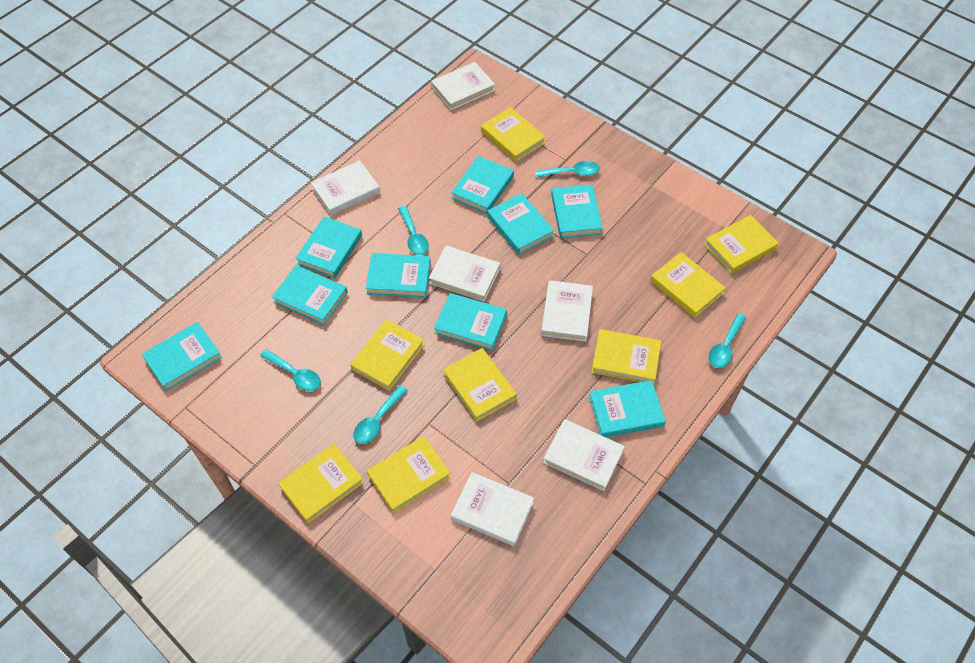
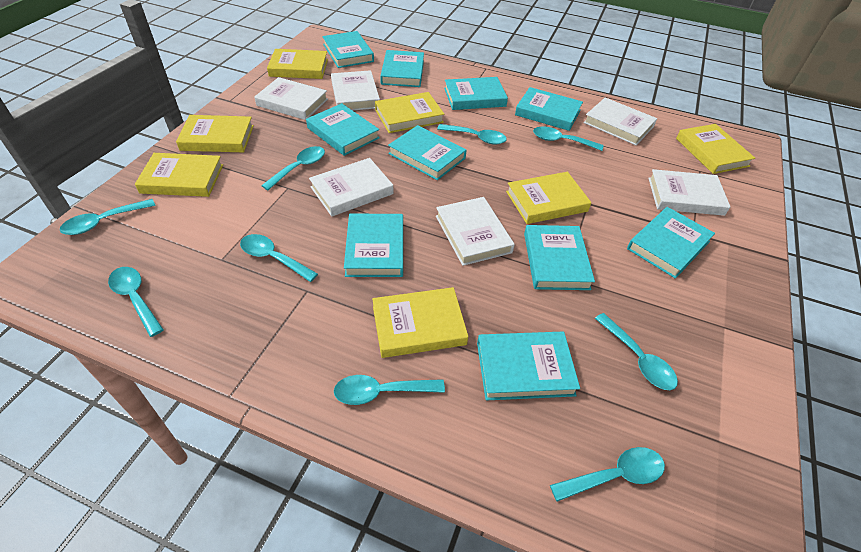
turquoise book: [142,322,222,391] [272,265,348,325] [295,217,362,278] [366,253,431,298] [434,293,507,351] [451,156,514,214] [487,193,554,255] [551,185,603,238] [589,380,666,437] = 9 -> [306,103,380,156] [322,31,374,68] [344,213,403,277] [380,50,424,87] [388,125,466,180] [444,77,508,110] [477,332,580,401] [515,87,583,131] [524,225,595,290] [627,207,715,279] = 10
turquoise spoon: [260,349,321,391] [353,385,407,444] [398,206,429,255] [535,161,600,177] [709,313,746,368] = 5 -> [60,199,155,235] [108,267,164,337] [240,234,318,282] [261,146,325,190] [334,375,445,405] [437,124,507,144] [533,127,603,151] [550,447,665,502] [595,313,678,390] = 9
yellow book: [278,444,364,524] [350,319,424,391] [367,436,451,513] [443,348,517,422] [481,107,546,162] [591,329,661,385] [650,252,726,318] [704,215,779,274] = 8 -> [135,153,223,197] [176,115,254,152] [267,49,328,79] [372,287,468,358] [375,92,444,133] [506,172,592,224] [676,124,755,174] = 7

